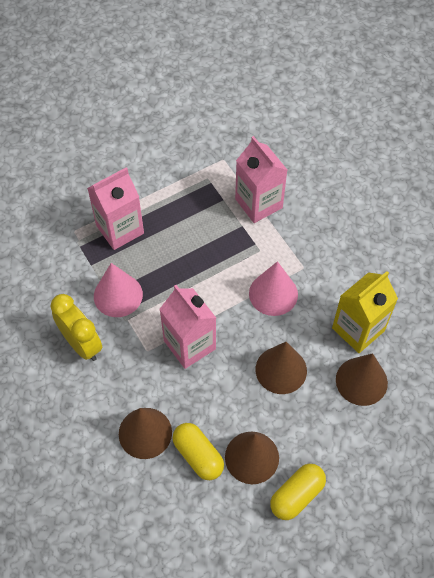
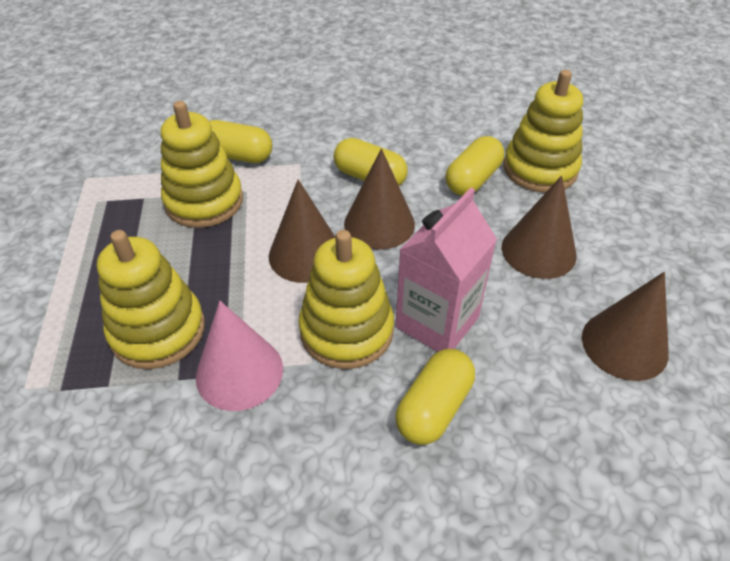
pink carton: [87,167,144,250] [159,285,216,369] [235,136,287,223] = 3 -> [395,188,497,352] = 1
pink cone: [94,263,143,317] [249,261,298,316] = 2 -> [196,301,283,411] = 1
yellow capsule: [172,423,224,480] [270,464,326,520] = 2 -> [209,120,272,163] [334,138,408,186] [395,349,475,445] [446,136,504,196] = 4
yellow carton: [332,271,398,353] = 1 -> none = 0
yellow clock: [50,294,102,361] = 1 -> none = 0
yellow stacking toy: none = 0 -> [97,230,205,369] [161,101,243,228] [299,230,394,369] [504,70,583,193] = 4

